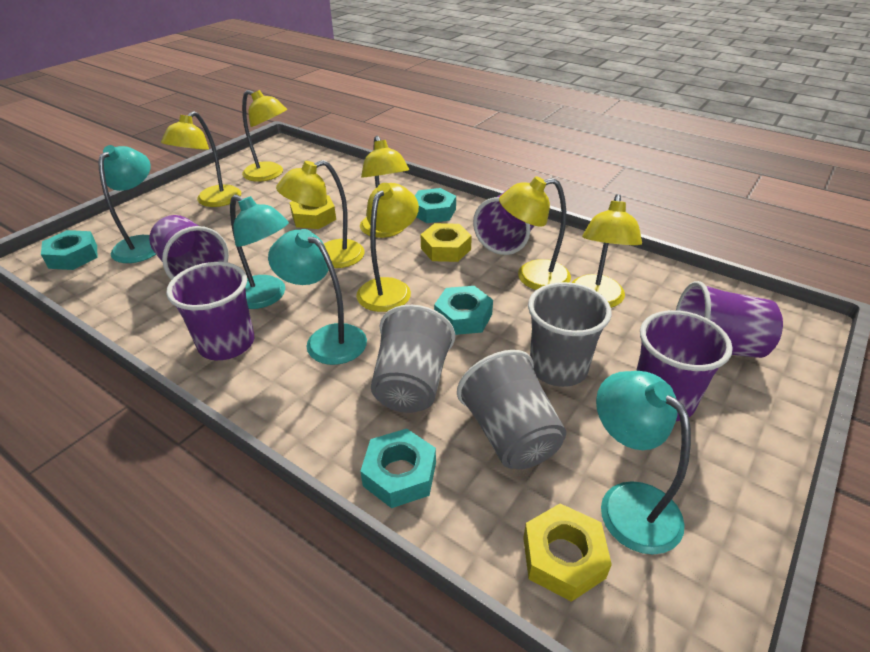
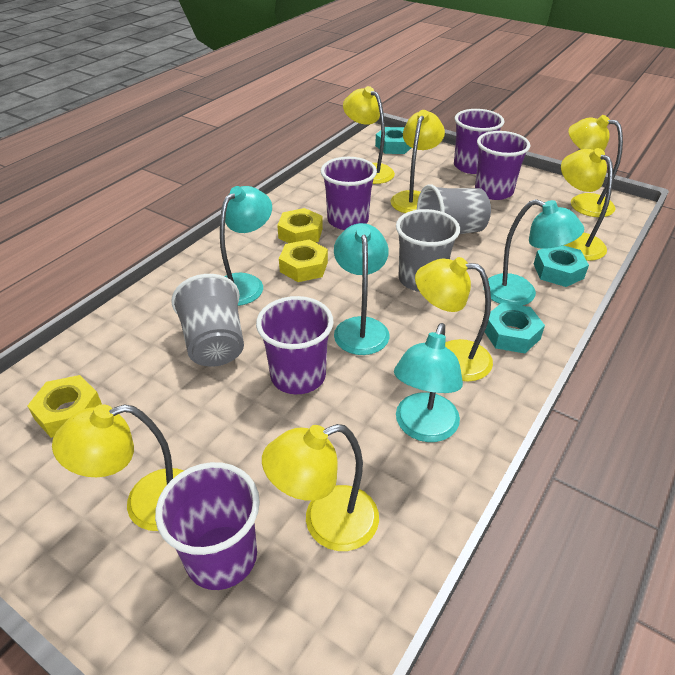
turquoise nut: [41,230,98,270] [360,429,436,508] [415,188,456,223] [434,286,493,335] = 4 -> [375,127,411,154] [485,303,545,353] [534,245,589,287] = 3

